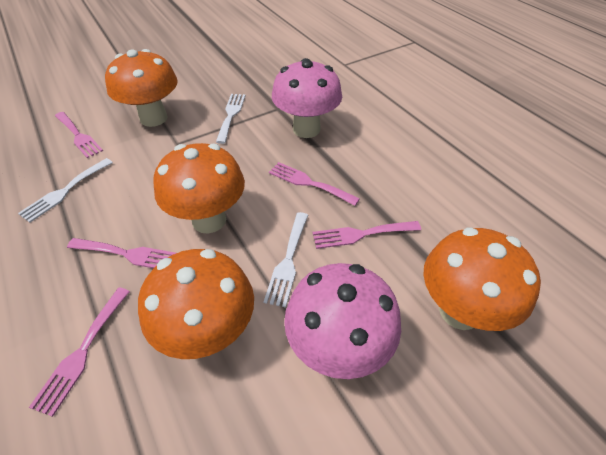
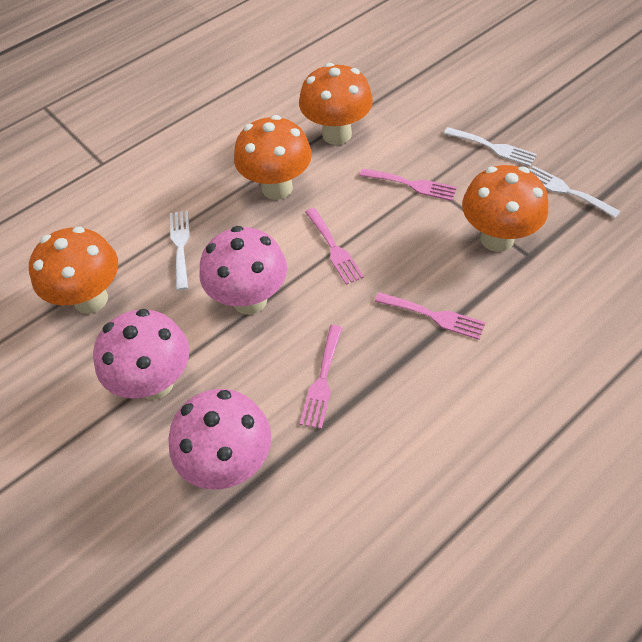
pink fork: [29,288,130,417] [55,112,103,158] [67,238,176,268] [269,162,360,206] [313,221,421,249] = 5 -> [300,325,343,429] [305,208,364,285] [360,169,457,201] [375,292,486,340] = 4
pink mushroom: [272,58,342,138] [284,263,401,379] = 2 -> [93,309,189,400] [169,389,271,489] [200,226,287,315] = 3

